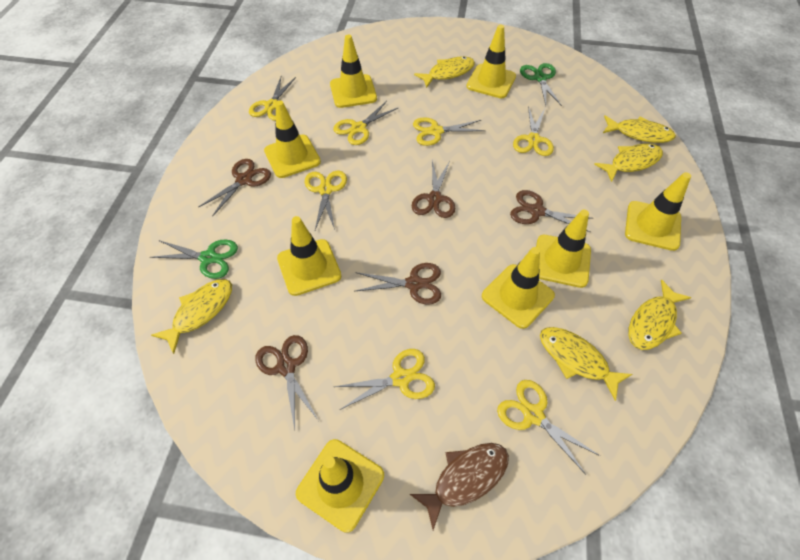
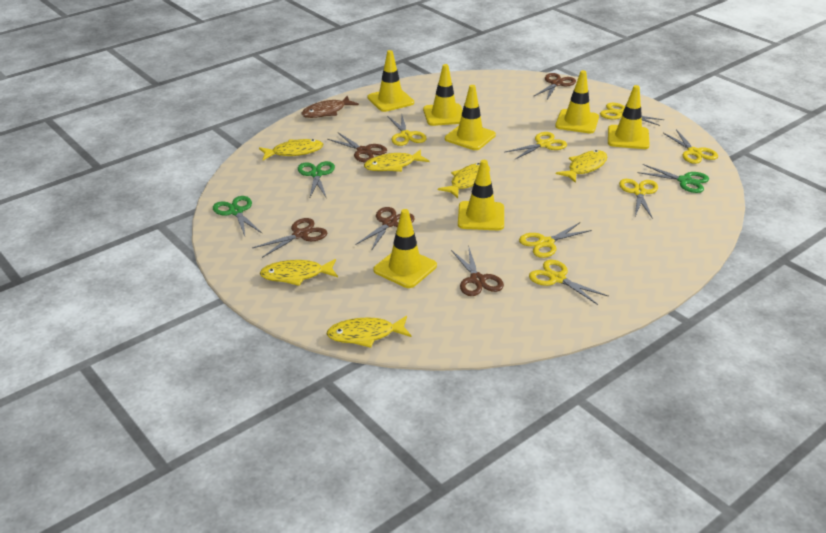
green scissors: [150,240,238,279] [520,63,562,106] = 2 -> [213,196,262,236] [298,161,335,199] [637,164,709,193] = 3
yellow traffic cone: [264,100,321,178] [277,216,342,296] [296,439,384,533] [330,35,377,108] [466,25,516,98] [482,247,555,329] [536,210,591,288] [625,172,691,251] = 8 -> [367,50,414,112] [373,209,437,288] [423,64,463,126] [445,85,496,150] [458,160,504,230] [555,70,599,133] [608,85,650,149] = 7

